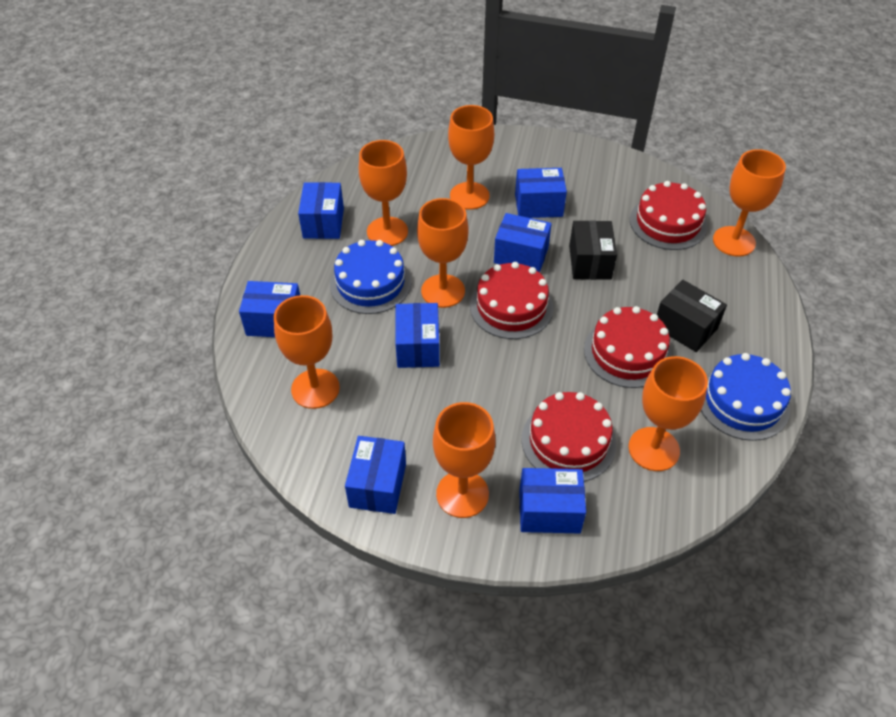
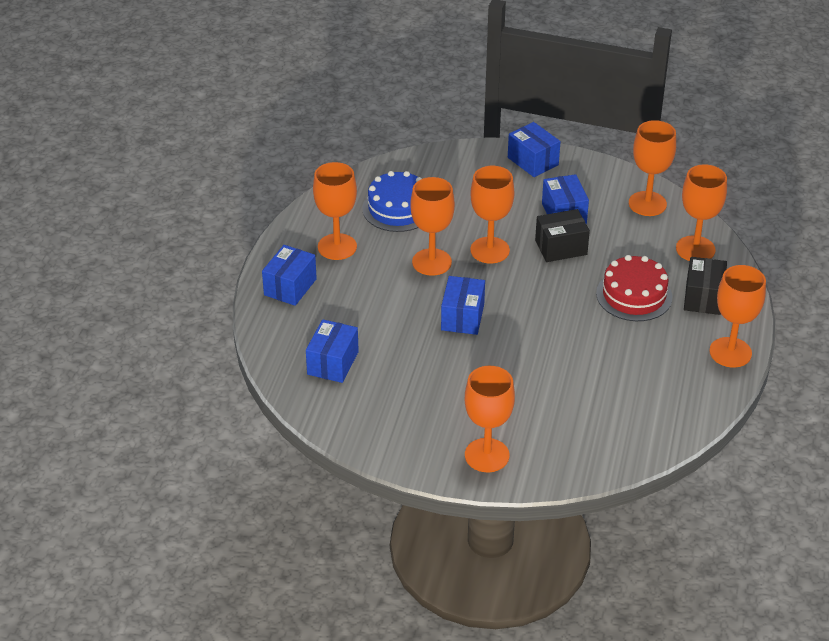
blue box: [239,281,300,337] [298,182,344,239] [345,436,406,514] [395,303,440,368] [494,213,552,273] [515,168,567,218] [519,468,586,534] = 7 -> [262,245,317,306] [306,319,359,383] [441,276,485,335] [508,122,561,177] [542,174,589,224] = 5
blue cake: [330,240,411,314] [701,353,791,441] = 2 -> [362,171,422,232] = 1
red cake: [470,262,554,339] [522,392,616,482] [584,306,672,388] [630,181,707,250] = 4 -> [596,255,672,321] = 1

